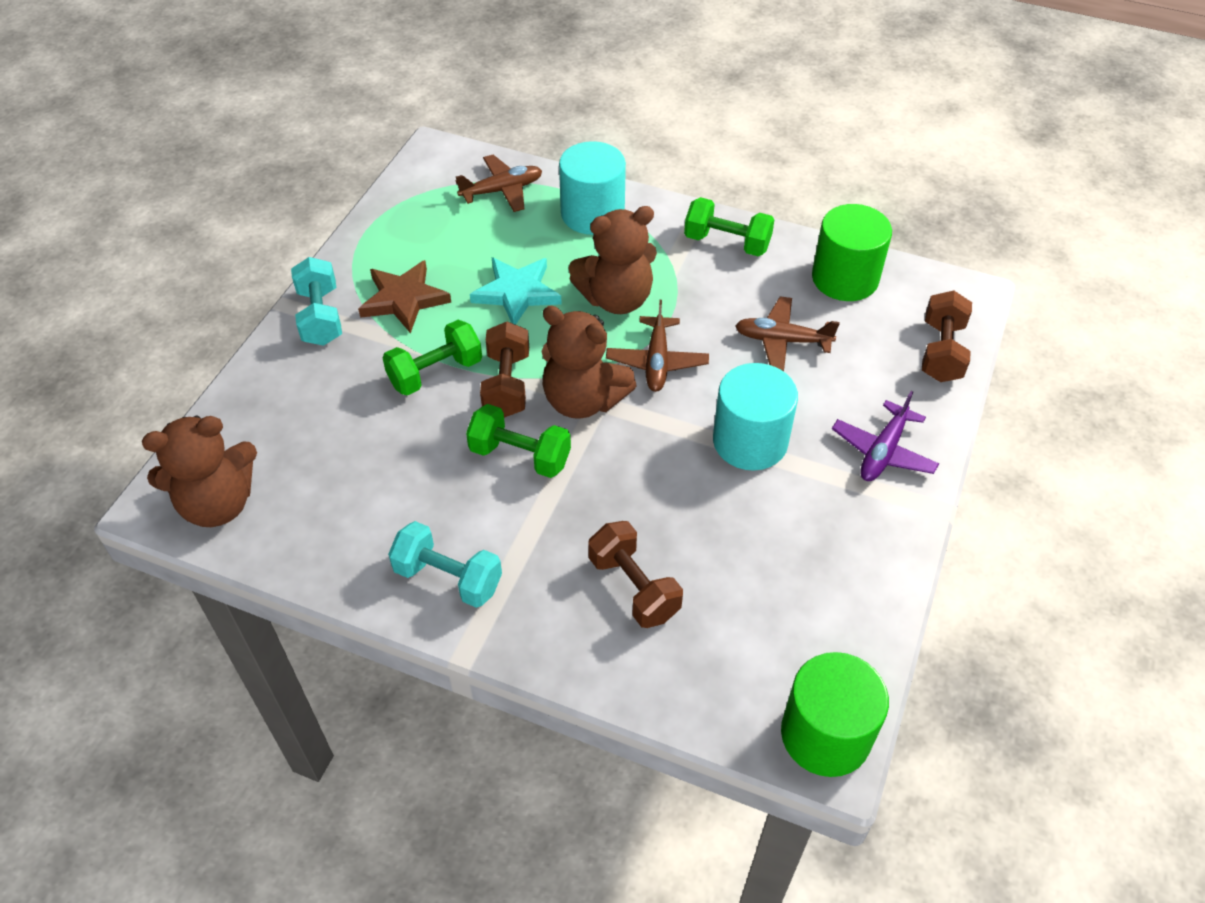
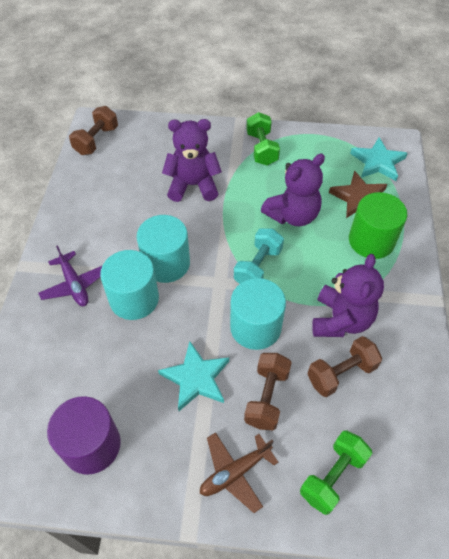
brown plane: [456,155,542,212] [606,300,709,392] [735,296,840,371] = 3 -> [200,432,279,513] = 1
brown teddy bear: [142,416,257,527] [541,306,637,419] [568,206,657,314] = 3 -> none = 0
green cylinder: [781,652,889,777] [812,204,892,301] = 2 -> [349,192,407,259] = 1
green dumbbell: [382,320,482,396] [466,404,571,478] [684,197,774,256] = 3 -> [246,112,280,166] [300,430,372,515] = 2
purple cylinder: none = 0 -> [47,396,121,474] = 1
purple teddy bear: none = 0 -> [162,119,222,202] [261,154,325,226] [312,254,384,337] = 3
turquoise cylinder: [559,141,626,235] [713,363,798,471] = 2 -> [100,250,159,320] [137,215,190,283] [230,278,286,350] = 3
turquoise dumbbell: [291,257,342,346] [388,521,502,608] = 2 -> [234,228,284,284] = 1
turquoise star: [470,257,562,325] = 1 -> [158,342,229,411] [350,137,408,181] = 2

